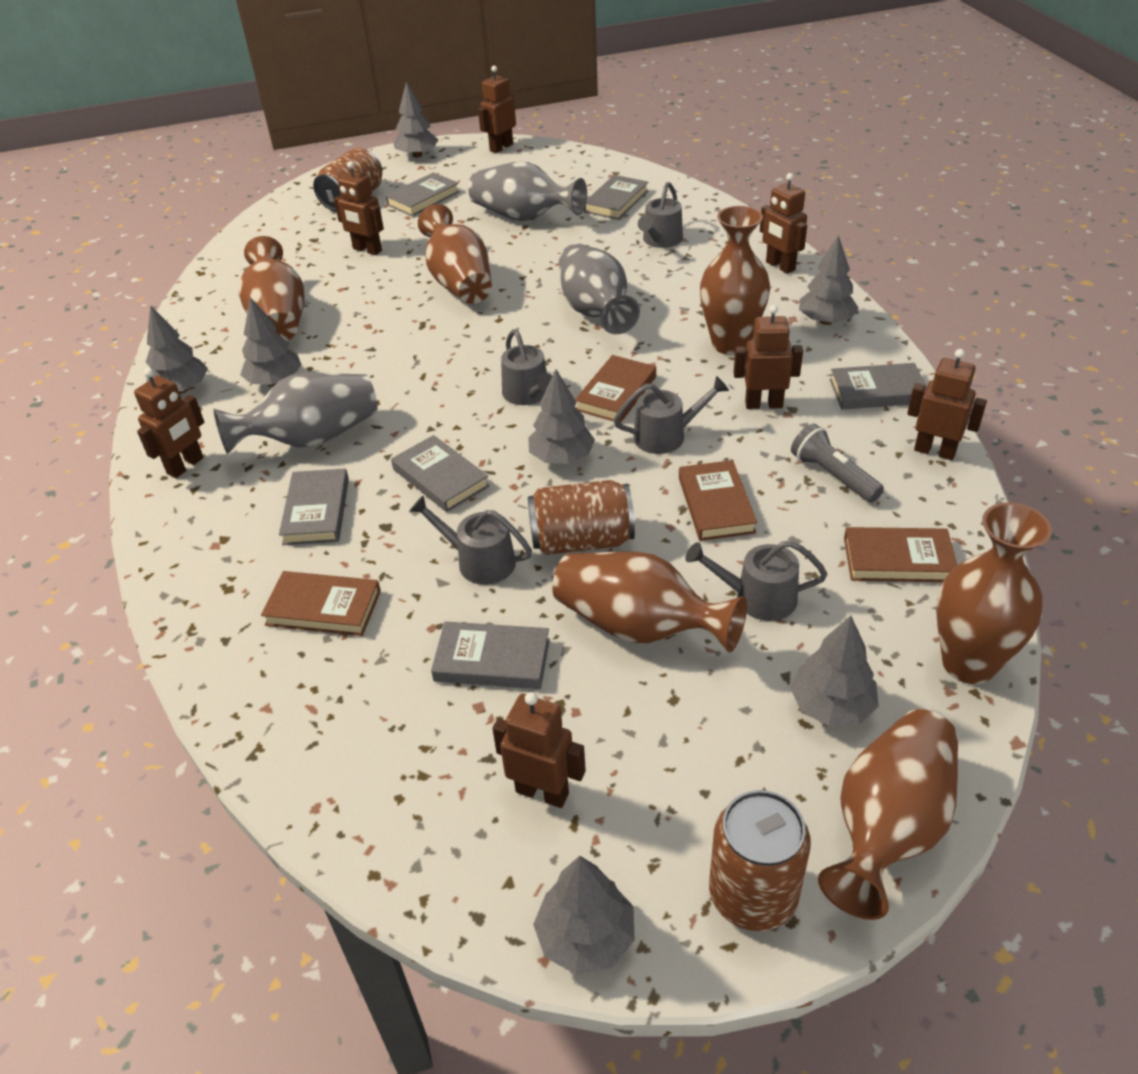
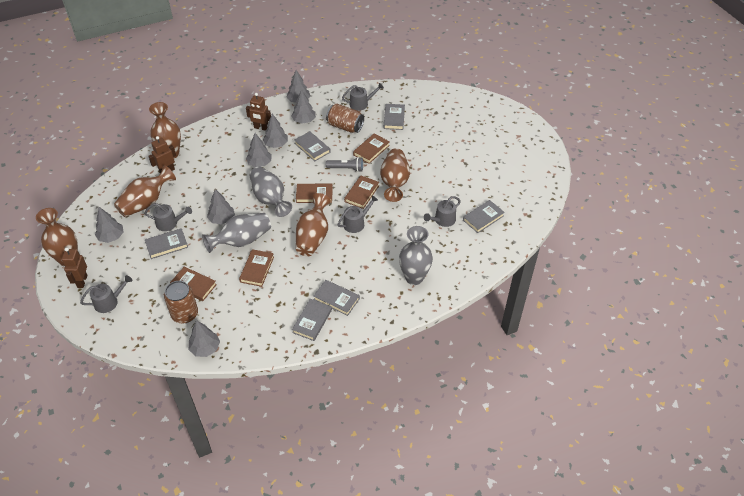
brown book: [261,571,381,636] [575,355,656,423] [679,460,757,541] [844,527,957,582] = 4 -> [170,267,217,301] [239,249,274,287] [296,184,333,203] [344,176,379,209] [353,133,390,164] = 5
brown can: [313,147,382,211] [528,480,635,555] [709,790,811,931] = 3 -> [164,281,198,323] [326,104,364,133] = 2
brown robot: [134,368,204,478] [334,161,384,255] [478,66,516,153] [492,692,586,808] [733,305,803,409] [760,173,807,274] [907,349,987,460] = 7 -> [62,248,87,288] [148,136,176,173] [246,93,271,131] = 3
brown vase: [238,236,304,341] [418,204,492,304] [552,551,747,653] [700,206,770,355] [818,709,958,920] [936,503,1052,684] = 6 -> [36,208,78,267] [114,165,176,217] [149,102,181,158] [296,193,331,256] [380,148,410,202] = 5

